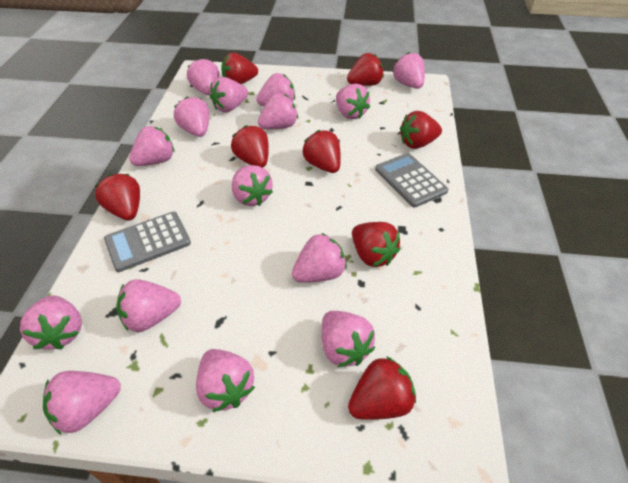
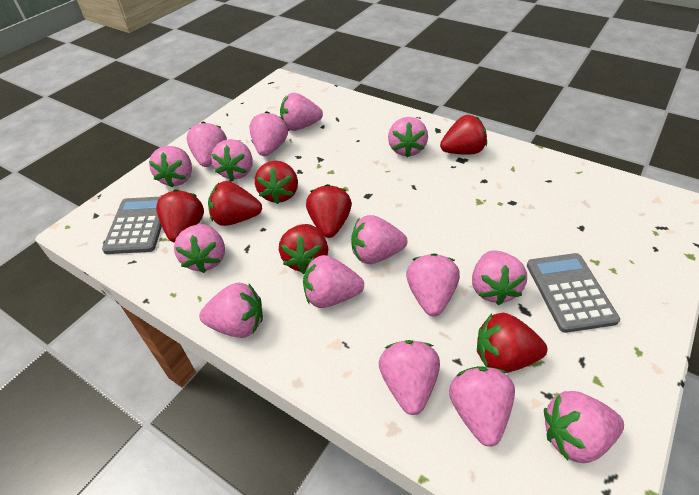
red strawberry: [95,174,140,221] [221,52,258,84] [231,125,269,168] [303,130,341,173] [347,53,384,86] [348,356,416,420] [352,222,400,267] [400,111,442,149] = 8 -> [156,189,204,243] [208,181,262,226] [255,161,298,204] [279,224,328,274] [306,184,352,238] [440,115,487,155] [477,313,547,372] = 7

